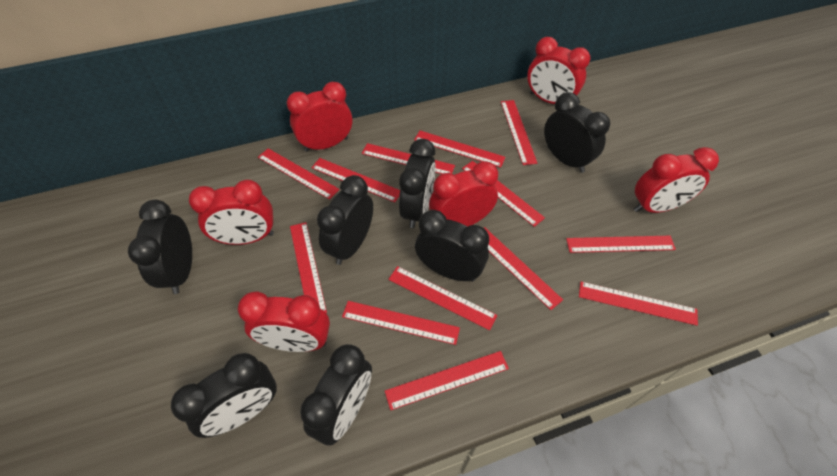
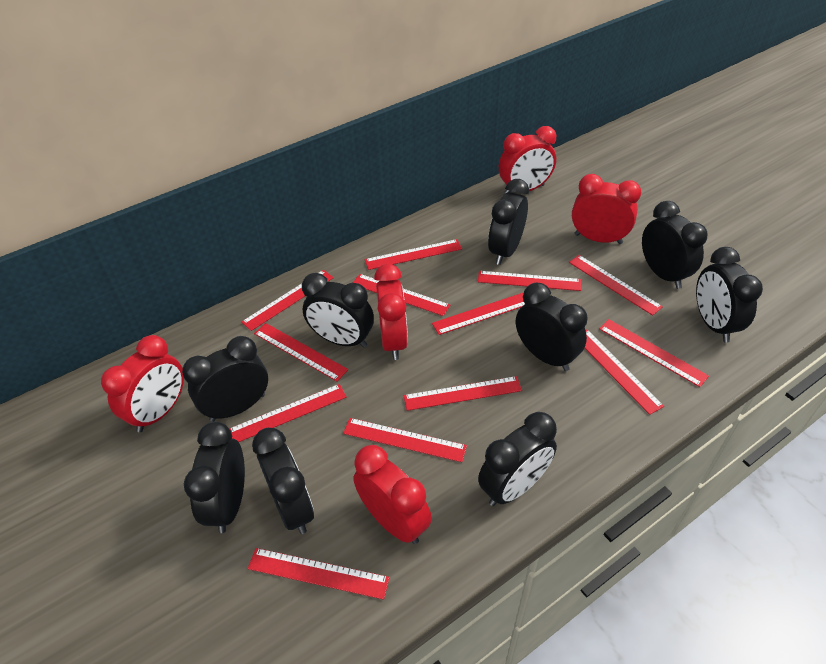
black clock: [128,200,192,294] [171,353,277,438] [300,344,372,446] [317,175,373,265] [399,139,436,228] [415,210,489,282] [544,92,610,173] = 7 -> [182,336,268,422] [184,422,245,533] [252,428,314,534] [302,273,374,348] [478,412,557,506] [488,179,529,265] [516,283,588,371] [642,201,708,289] [696,247,763,343] = 9
red clock: [189,180,274,245] [238,292,330,352] [287,82,352,152] [429,161,498,227] [527,37,591,104] [634,147,719,213] = 6 -> [101,335,184,432] [353,445,432,544] [374,264,408,360] [499,126,556,193] [572,174,641,244] = 5

